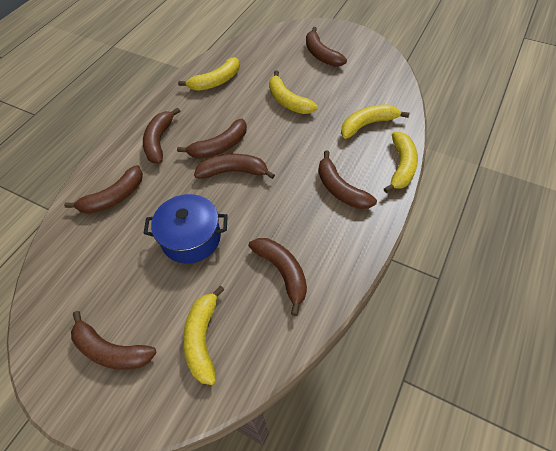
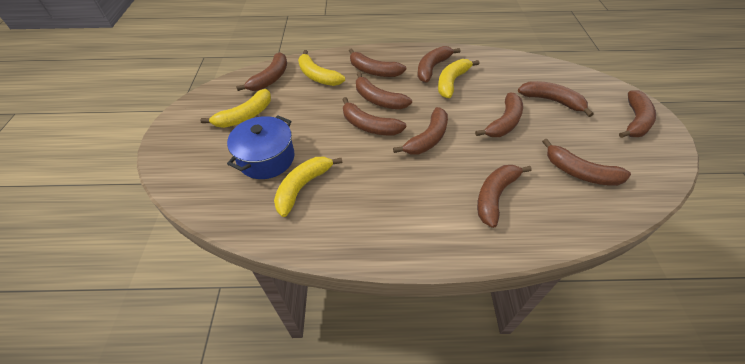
brown banana: [64,165,143,214] [71,311,156,370] [143,108,180,164] [177,119,247,159] [194,154,275,179] [248,238,307,316] [306,27,347,67] [318,150,377,209] = 8 -> [236,52,287,91] [342,97,406,135] [349,48,406,77] [356,72,412,109] [393,107,448,154] [418,46,460,83] [475,93,523,137] [477,165,532,228] [518,81,593,117] [542,139,631,186] [619,90,656,138] = 11
yellow banana: [178,57,239,91] [183,286,225,385] [269,70,318,114] [341,104,410,139] [384,132,418,193] = 5 -> [200,89,271,128] [274,157,342,217] [298,50,345,86] [438,59,479,98] = 4

